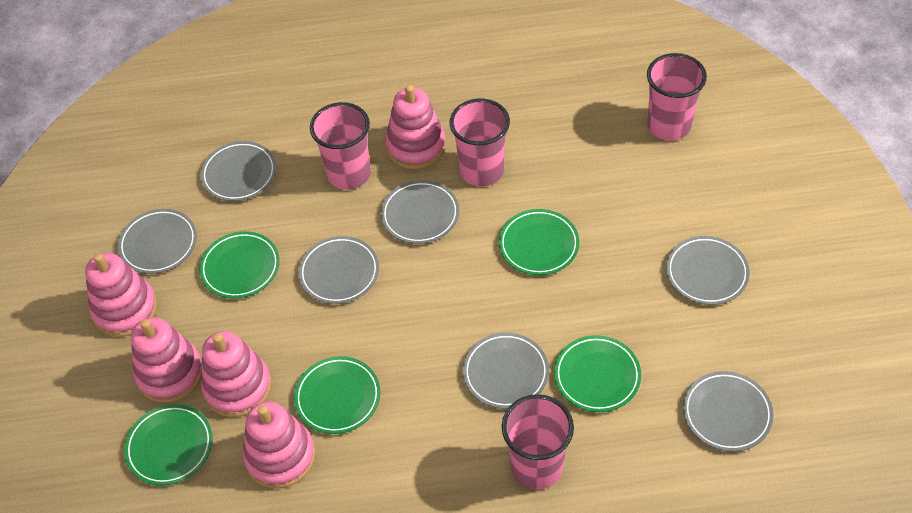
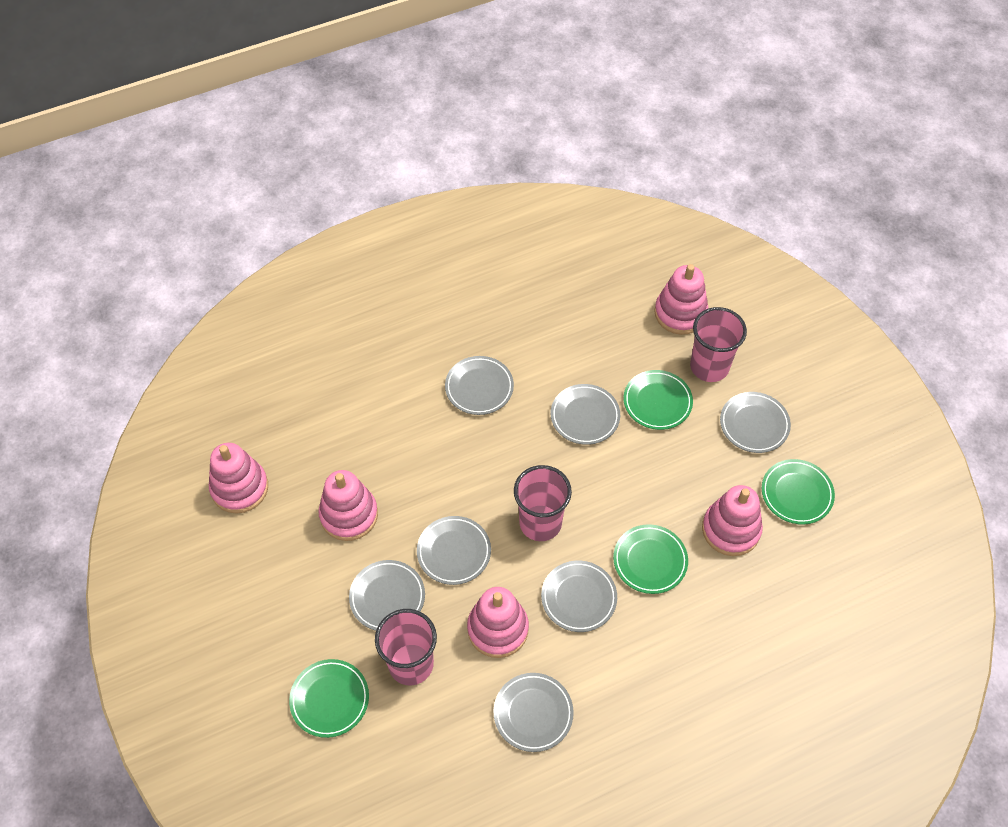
green plate: [124,404,213,485] [199,231,280,299] [294,356,381,434] [499,209,579,275] [554,335,641,412] = 5 -> [289,659,369,738] [613,524,688,594] [623,370,693,430] [762,459,835,525] = 4
pink cup: [310,102,371,190] [449,99,510,186] [502,394,574,489] [647,53,707,141] = 4 -> [375,609,437,685] [514,465,572,541] [690,307,747,382] = 3

